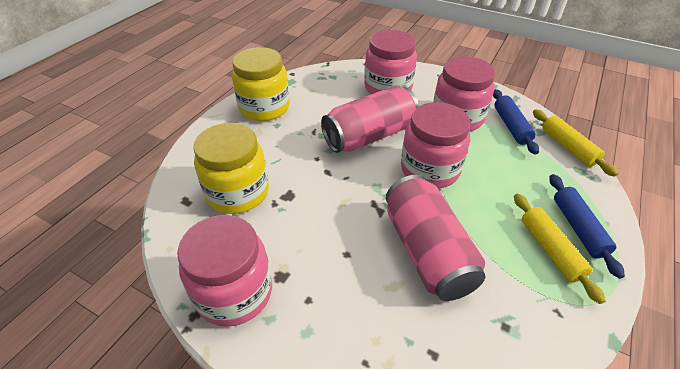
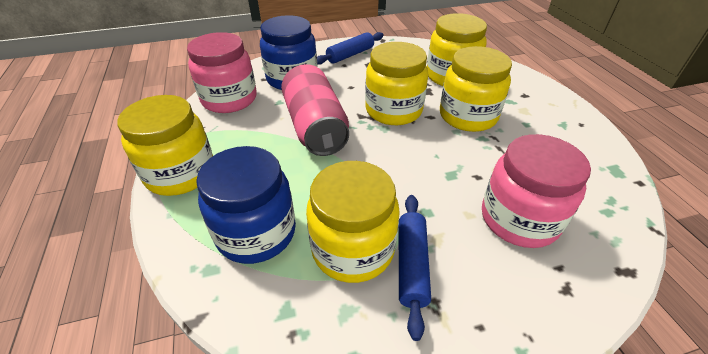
blue jar: none = 0 -> [196,146,296,264] [260,15,317,90] = 2
pink can: [321,85,419,153] [386,175,485,301] = 2 -> [281,64,349,156] = 1
pink jar: [177,215,272,327] [364,30,417,94] [401,102,470,188] [433,56,495,132] = 4 -> [187,32,257,113] [482,134,591,248] = 2
yellow jar: [193,123,269,214] [232,47,290,121] = 2 -> [117,95,213,196] [306,161,400,283] [365,42,428,125] [427,13,487,86] [440,46,512,132] = 5
yellow rolling pin: [514,194,606,304] [533,109,619,177] = 2 -> none = 0

